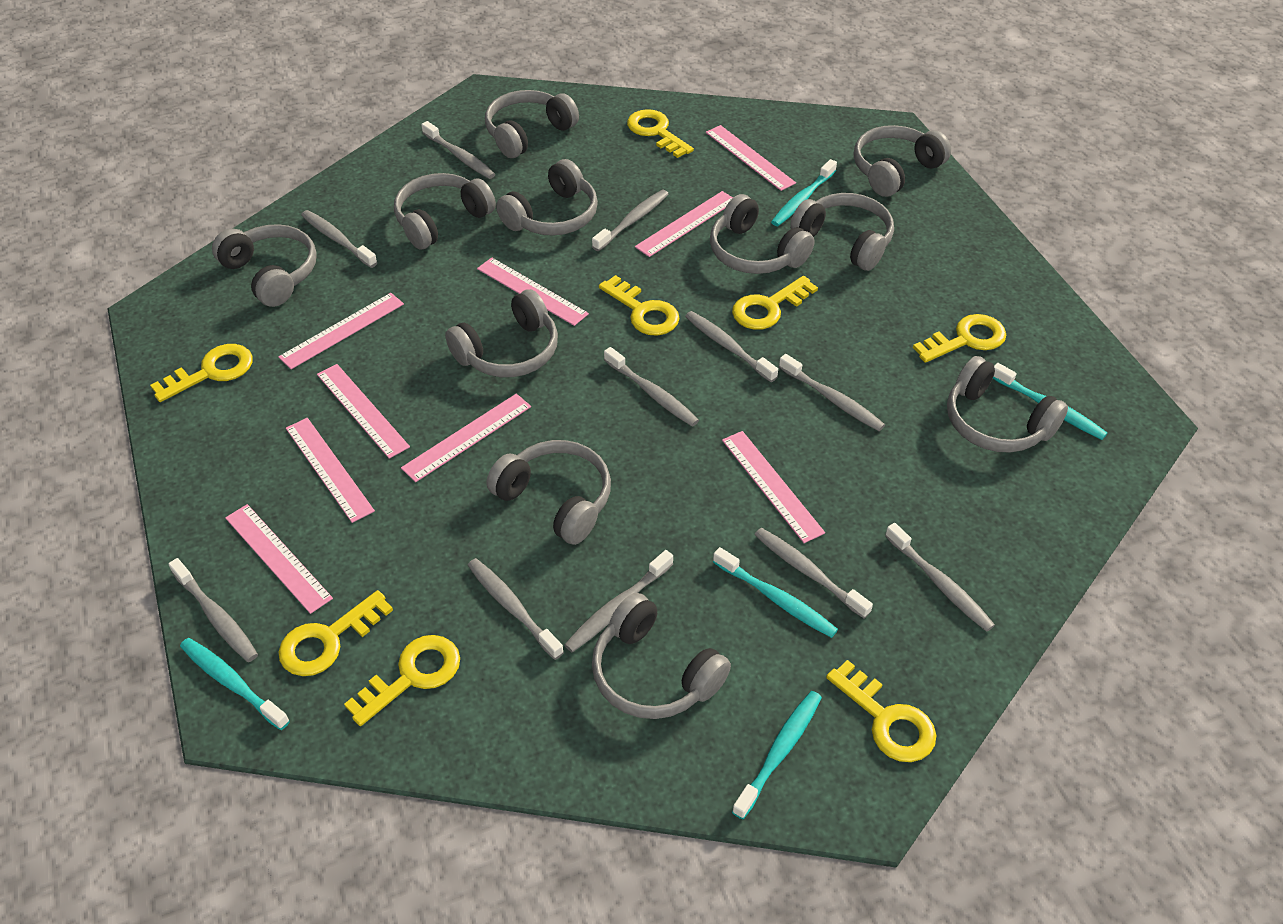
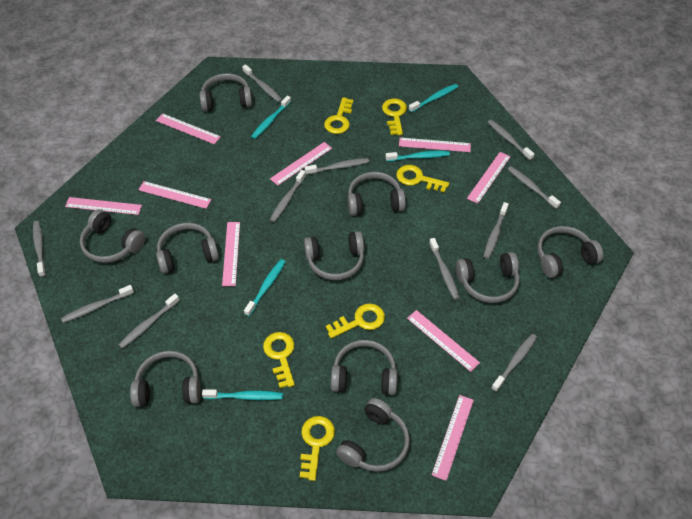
grey headphones: [212,224,317,307] [394,173,496,249] [445,289,558,377] [485,90,579,158] [487,440,611,545] [496,159,598,236] [592,593,731,719] [710,194,814,274] [790,193,894,271] [854,125,951,197] [947,356,1068,453] = 11 -> [80,209,145,263] [130,351,201,407] [156,223,219,274] [199,73,252,112] [304,231,364,280] [331,340,397,395] [336,398,410,472] [348,172,406,216] [456,252,520,303] [537,226,604,278] = 10
yellow key: [150,344,253,402] [278,590,393,676] [344,635,460,726] [599,275,679,335] [627,109,694,158] [732,276,818,330] [826,660,936,762] [913,314,1006,363] = 8 -> [263,332,295,388] [300,416,335,481] [324,97,353,134] [326,303,385,338] [382,98,407,135] [396,165,449,193] = 6

